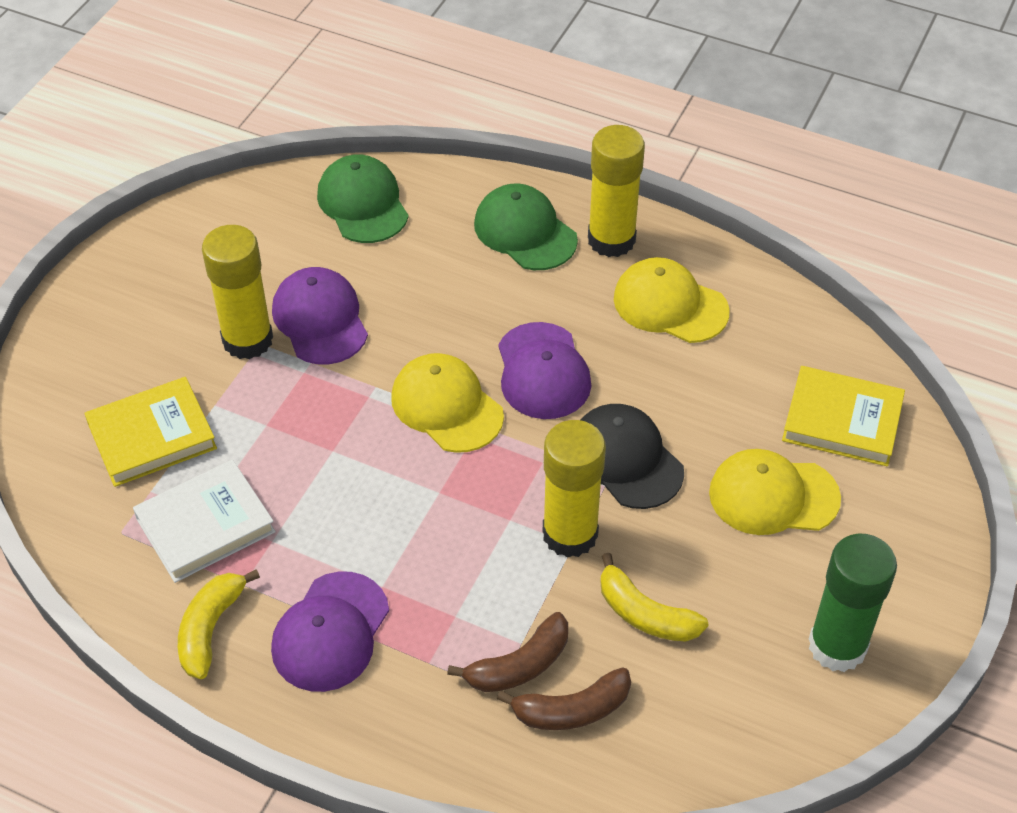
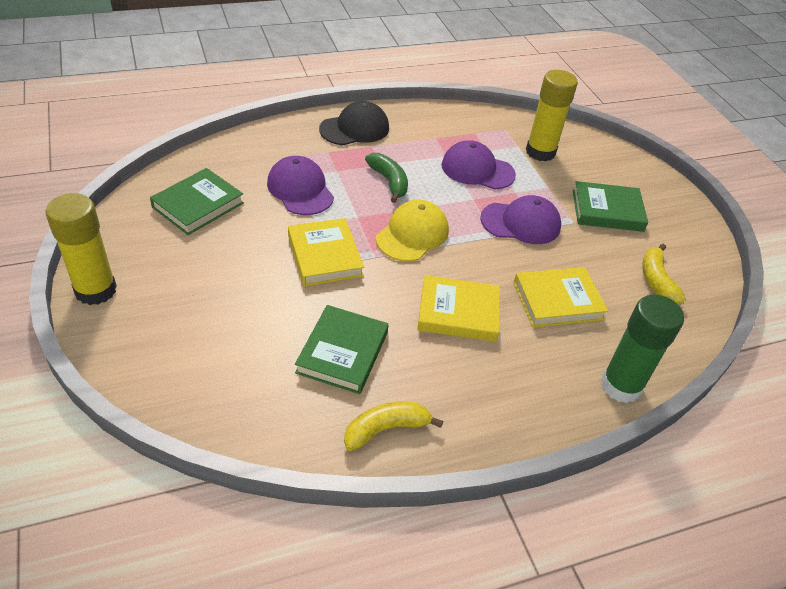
brown banana: [447,612,568,692] [497,667,631,730] = 2 -> none = 0
green banana: none = 0 -> [365,153,408,203] = 1
green book: none = 0 -> [150,168,244,235] [295,305,388,394] [573,181,648,232] = 3
green cap: [317,154,409,243] [474,183,578,270] = 2 -> none = 0
white book: [133,459,276,583] = 1 -> none = 0
yellow book: [85,377,217,487] [782,366,905,467] = 2 -> [288,218,364,286] [417,275,500,342] [514,267,608,328] = 3
yellow cap: [391,353,504,453] [614,257,730,343] [709,449,841,535] = 3 -> [376,200,449,261] = 1
yellow glue stick: [202,225,273,359] [542,420,606,558] [588,125,645,257] = 3 -> [45,193,117,305] [526,70,578,162] = 2

